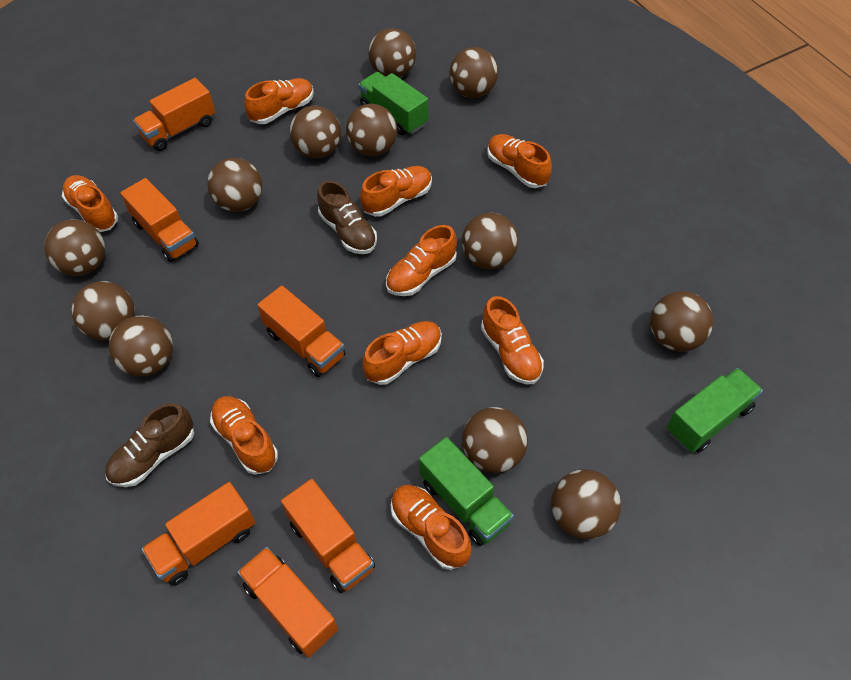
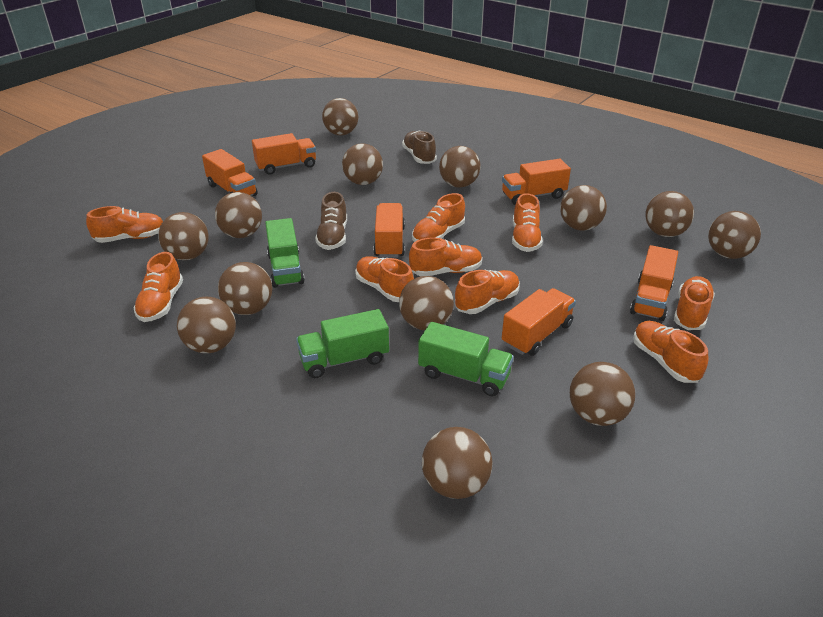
brown ball: [44,219,105,276] [71,281,135,340] [109,316,173,377] [207,158,262,212] [290,106,341,158] [346,104,397,156] [369,28,416,77] [449,47,498,98] [462,213,518,269] [462,407,528,473] [551,469,621,539] [650,291,713,352] = 12 -> [158,212,209,260] [177,297,236,353] [215,192,262,238] [218,262,272,315] [322,98,358,135] [342,143,383,185] [399,276,454,330] [422,427,493,499] [439,146,481,188] [560,185,607,231] [570,362,635,426] [645,191,694,237] [708,211,761,259] = 13

